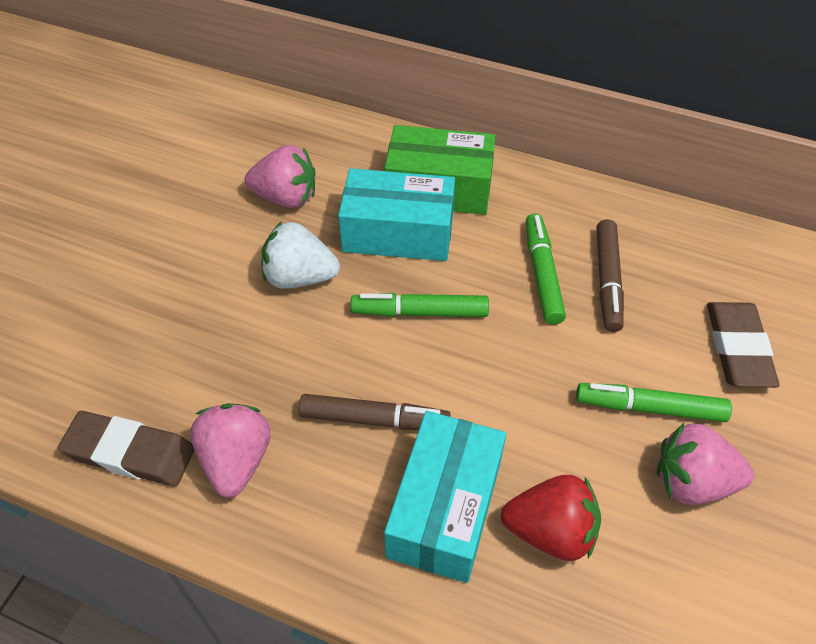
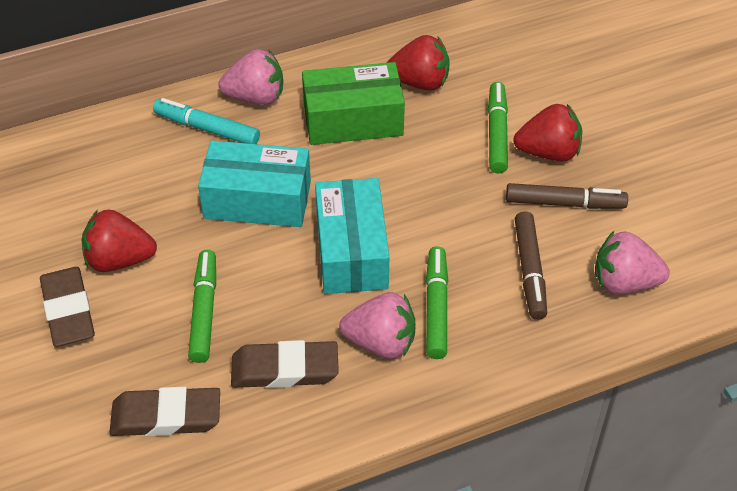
brown eraser: [58,411,194,486] [707,302,780,388] = 2 -> [40,267,95,347] [109,387,220,437] [231,340,339,388] = 3
red strawberry: [501,475,601,561] = 1 -> [82,209,157,272] [387,35,450,91] [513,104,582,162] = 3
turquoise marker: none = 0 -> [153,98,260,144] = 1
white strawberry: [261,222,340,289] = 1 -> none = 0

